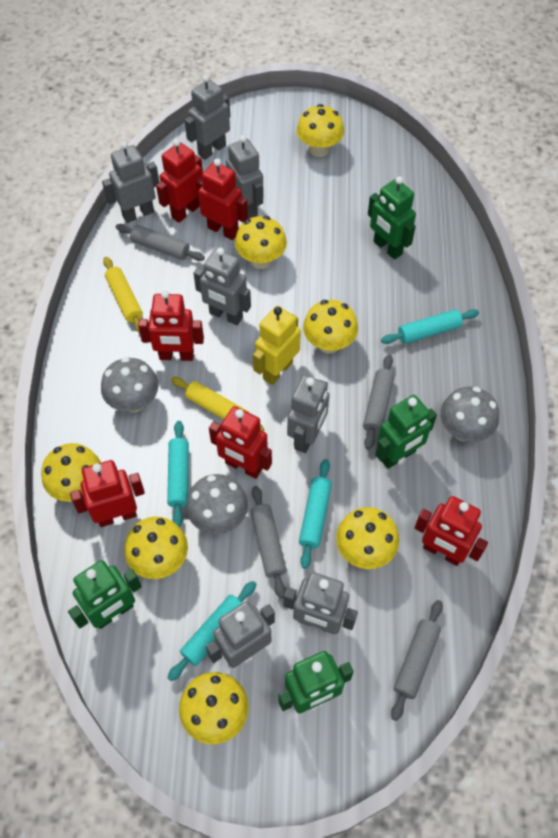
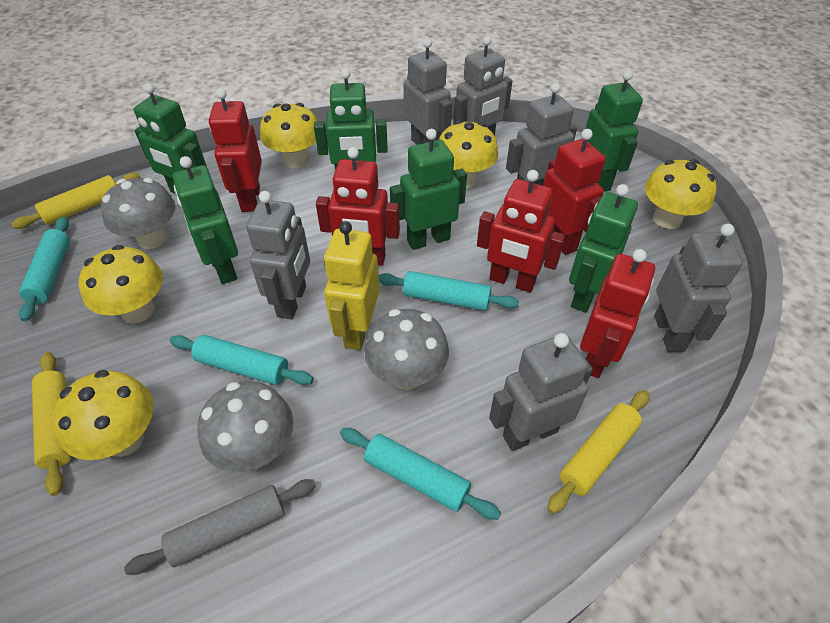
green robot: [68,560,142,629] [278,651,354,714] [368,176,416,260] [375,395,437,469] = 4 -> [134,83,207,194] [173,156,238,284] [314,69,388,170] [390,129,467,250] [569,184,638,313] [586,70,643,192] = 6
grey robot: [102,141,159,223] [185,75,230,160] [194,248,251,325] [206,601,275,668] [226,135,264,219] [283,572,358,634] [287,375,330,453] = 7 -> [246,191,310,319] [403,38,452,145] [453,36,512,136] [489,333,593,451] [506,83,577,186] [654,224,743,352] = 6
grey rolling pin: [116,224,205,261] [251,486,287,599] [363,354,395,449] [391,600,443,721] = 4 -> [124,479,316,575] = 1
red robot: [70,460,145,527] [138,290,204,361] [156,139,203,223] [196,158,248,240] [209,406,272,479] [415,496,488,566] = 6 -> [209,88,262,212] [316,147,400,266] [477,170,565,292] [543,129,606,255] [580,249,655,378] = 5
yellow mushroom: [41,443,101,502] [124,517,188,579] [179,672,249,744] [235,216,287,269] [297,104,344,157] [303,300,358,354] [336,507,399,569] = 7 -> [52,370,154,460] [79,245,163,323] [260,103,317,168] [439,120,498,188] [645,159,717,229] = 5
yellow rolling pin: [103,257,143,333] [171,377,264,432] = 2 -> [12,173,141,229] [32,352,71,496] [547,390,649,514] = 3

